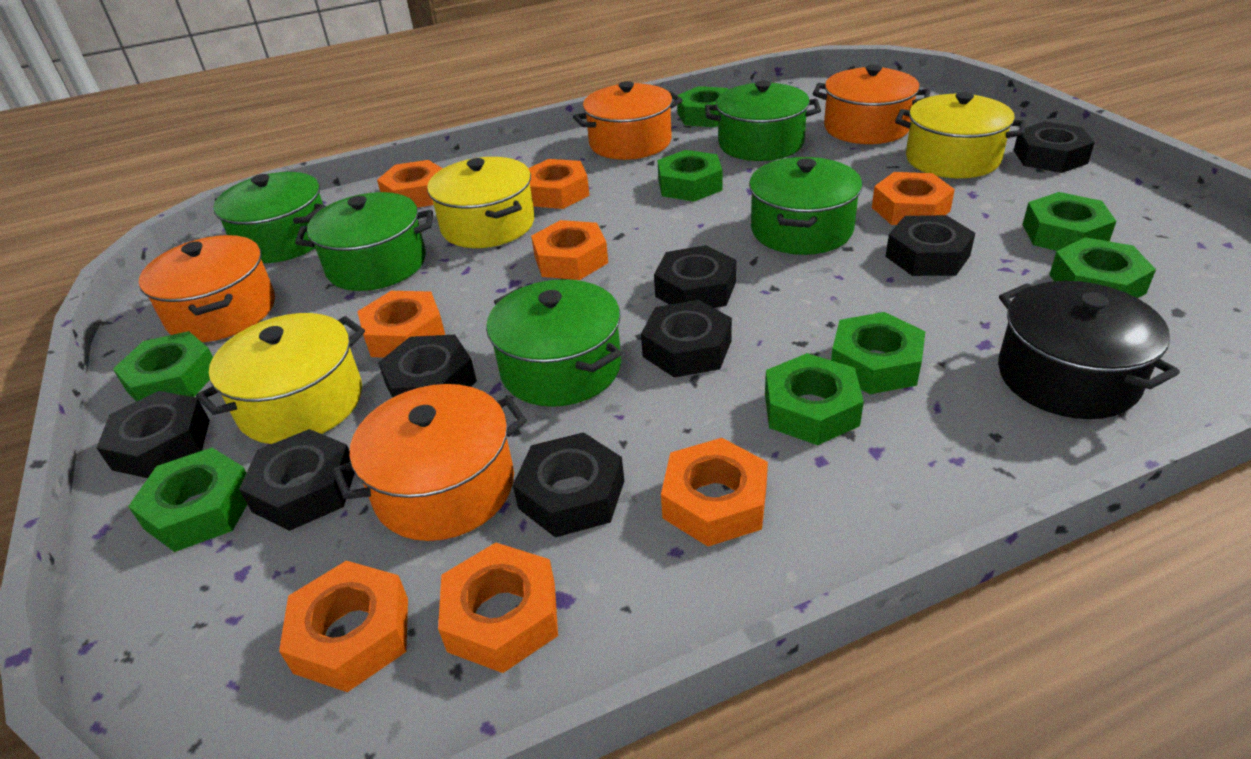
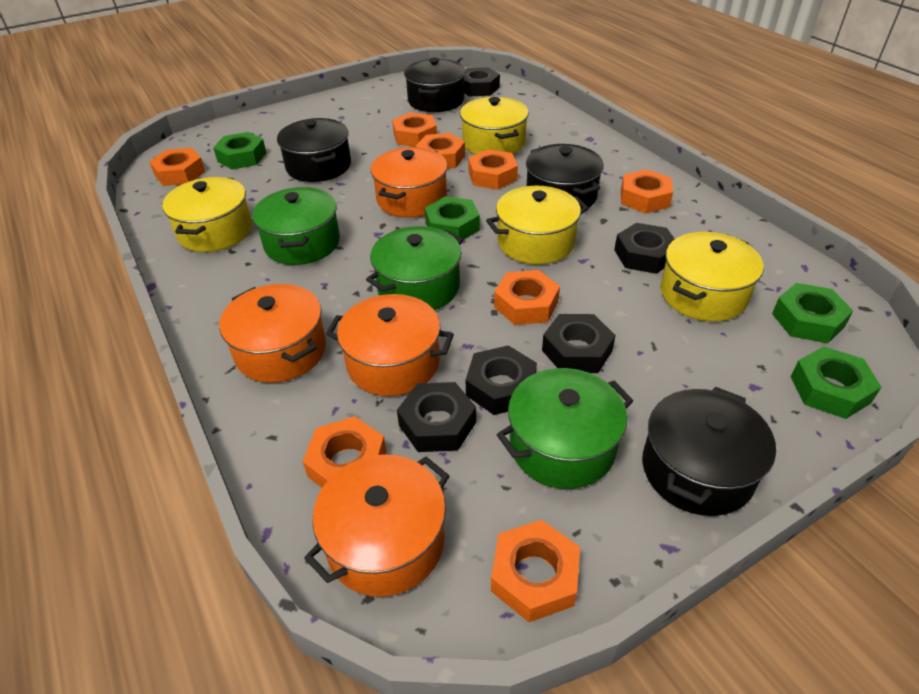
black nut: [96,391,210,478] [239,429,355,531] [378,335,477,398] [513,432,624,537] [641,300,732,378] [654,245,736,308] [885,215,975,276] [1014,121,1095,173] = 8 -> [397,382,476,452] [464,67,500,96] [466,345,537,415] [542,314,616,373] [614,223,675,274] = 5
black pot: [998,281,1180,419] = 1 -> [277,118,351,182] [404,57,466,112] [526,144,604,209] [642,387,776,516] = 4
green nut: [113,331,213,402] [128,448,247,552] [658,150,722,202] [677,86,728,127] [765,353,864,445] [831,312,925,394] [1022,192,1116,251] [1049,237,1156,298] = 8 -> [213,132,266,170] [425,196,480,240] [772,283,853,343] [790,346,881,419] = 4
green pot: [213,172,326,263] [295,192,433,291] [486,279,622,407] [705,80,821,161] [749,157,862,255] = 5 -> [252,187,340,265] [366,226,463,310] [497,368,633,489] = 3
yellow pot: [196,313,365,444] [427,157,535,248] [895,92,1026,178] = 3 -> [162,177,252,252] [460,97,529,155] [486,186,589,264] [661,232,764,321] = 4

